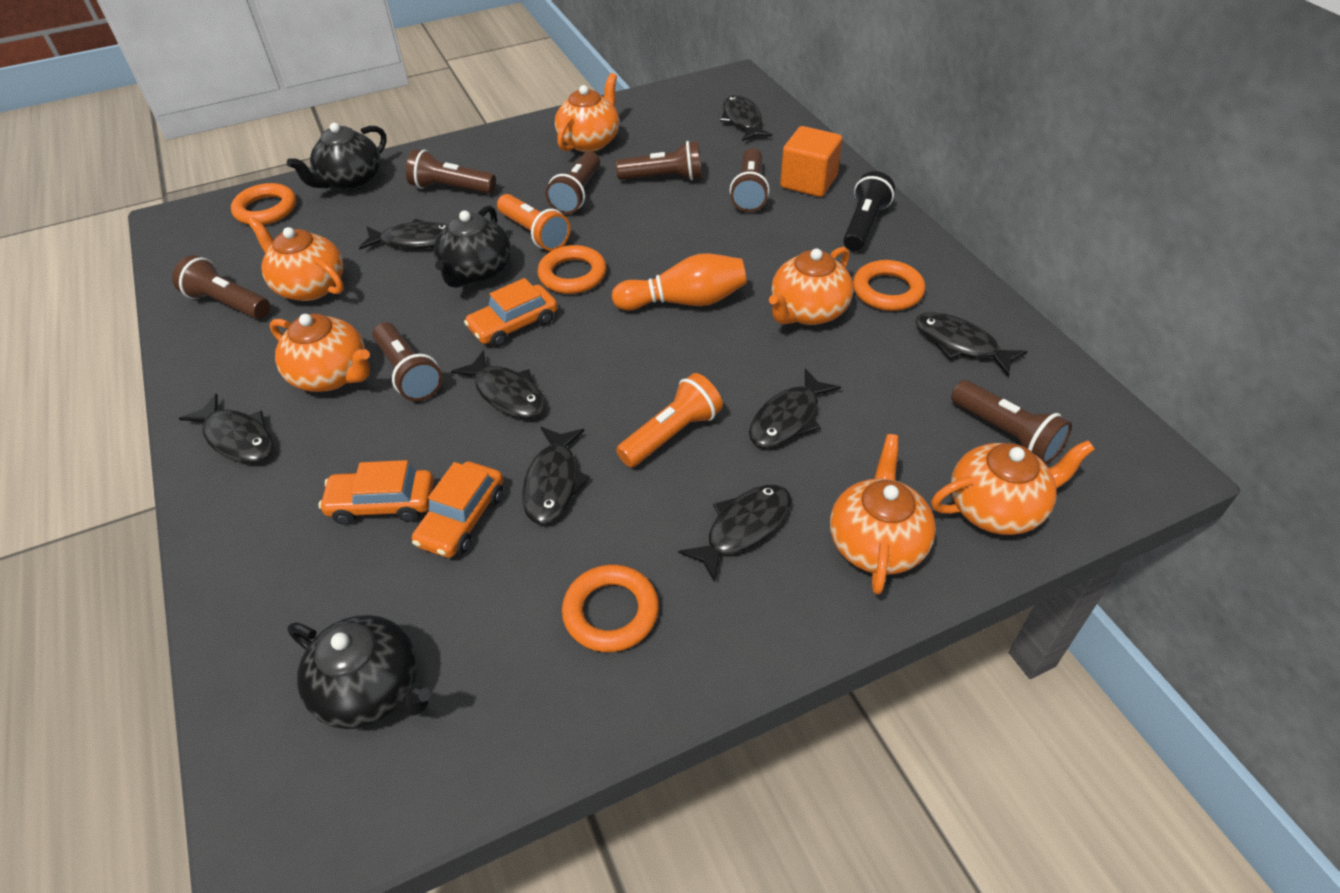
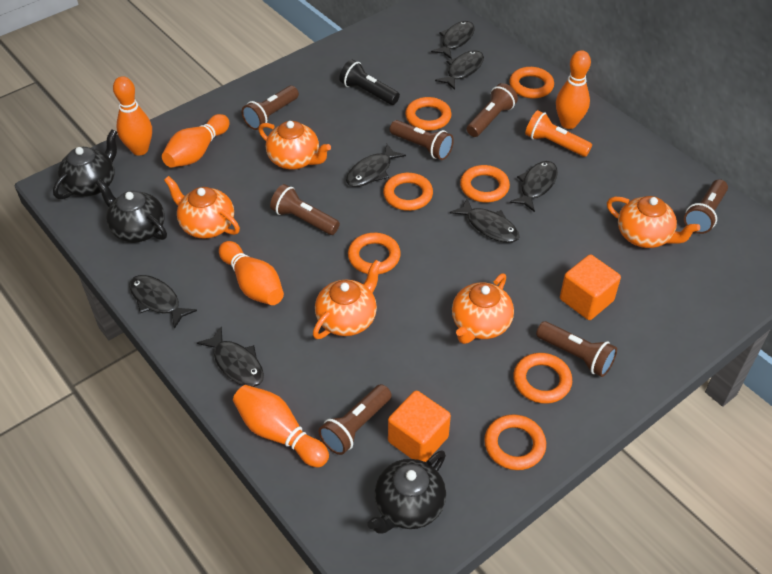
black fish: [179,394,273,464] [359,219,447,250] [451,350,545,419] [522,427,590,524] [678,485,791,583] [720,95,772,141] [749,369,841,448] [915,312,1028,377] = 8 -> [129,275,197,329] [197,327,264,387] [346,144,406,187] [431,21,475,59] [435,50,484,90] [450,198,520,243] [510,161,558,212] = 7
orange bowling pin: [612,253,747,311] = 1 -> [113,76,152,155] [162,114,229,168] [219,241,284,305] [233,385,329,467] [556,50,591,129] = 5
orange car: [319,460,434,525] [412,461,503,558] [464,278,558,347] = 3 -> none = 0
orange cube: [780,126,842,197] = 1 -> [388,391,451,462] [560,255,621,320] = 2
orange flashlight: [497,194,570,251] [616,373,723,468] = 2 -> [525,110,592,157] = 1
orange ring: [231,183,296,225] [537,245,607,294] [562,565,659,652] [853,260,925,311] = 4 -> [348,233,401,274] [383,173,433,211] [405,97,451,131] [460,165,510,202] [484,414,546,470] [509,67,554,99] [513,353,572,404] = 7
orange teapot: [248,217,344,301] [270,314,370,392] [555,73,619,152] [769,247,853,325] [830,434,936,595] [931,440,1095,535] = 6 -> [164,176,240,238] [258,121,331,170] [313,260,381,339] [452,273,514,344] [607,196,700,248] = 5

